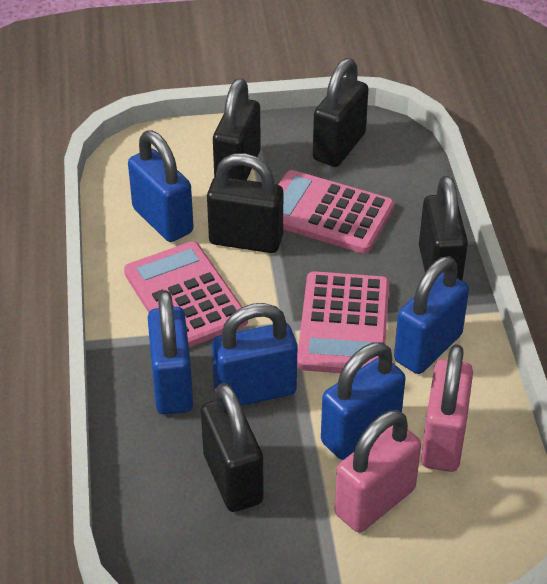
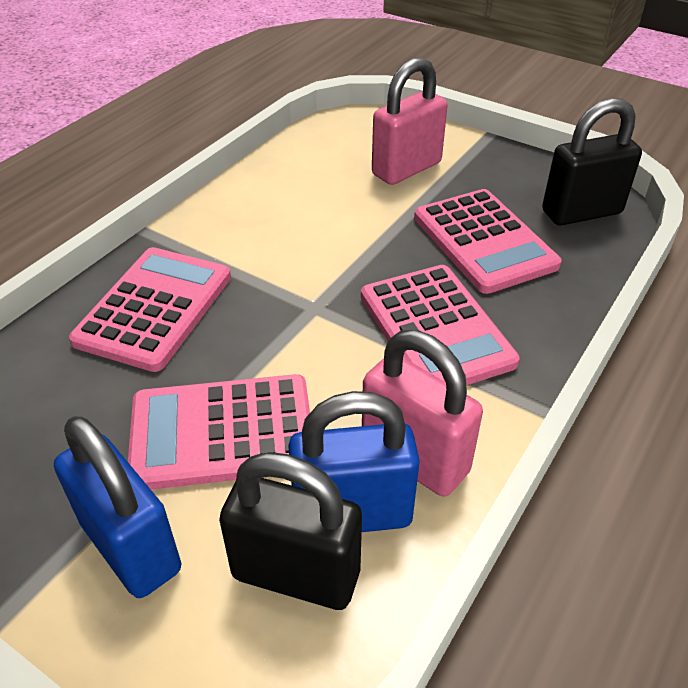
black padlock: [201,383,264,512] [207,153,283,253] [213,78,261,180] [313,58,368,167] [419,176,468,281] = 5 -> [219,452,362,610] [542,98,642,226] = 2
blue padlock: [128,130,194,242] [148,290,193,414] [212,303,297,406] [321,342,406,460] [394,256,469,374] = 5 -> [54,416,181,598] [288,391,420,532] = 2
pink calculator: [124,241,248,347] [278,170,394,254] [297,271,389,373] = 3 -> [69,247,231,372] [128,374,310,489] [361,265,520,385] [414,189,562,294] = 4

